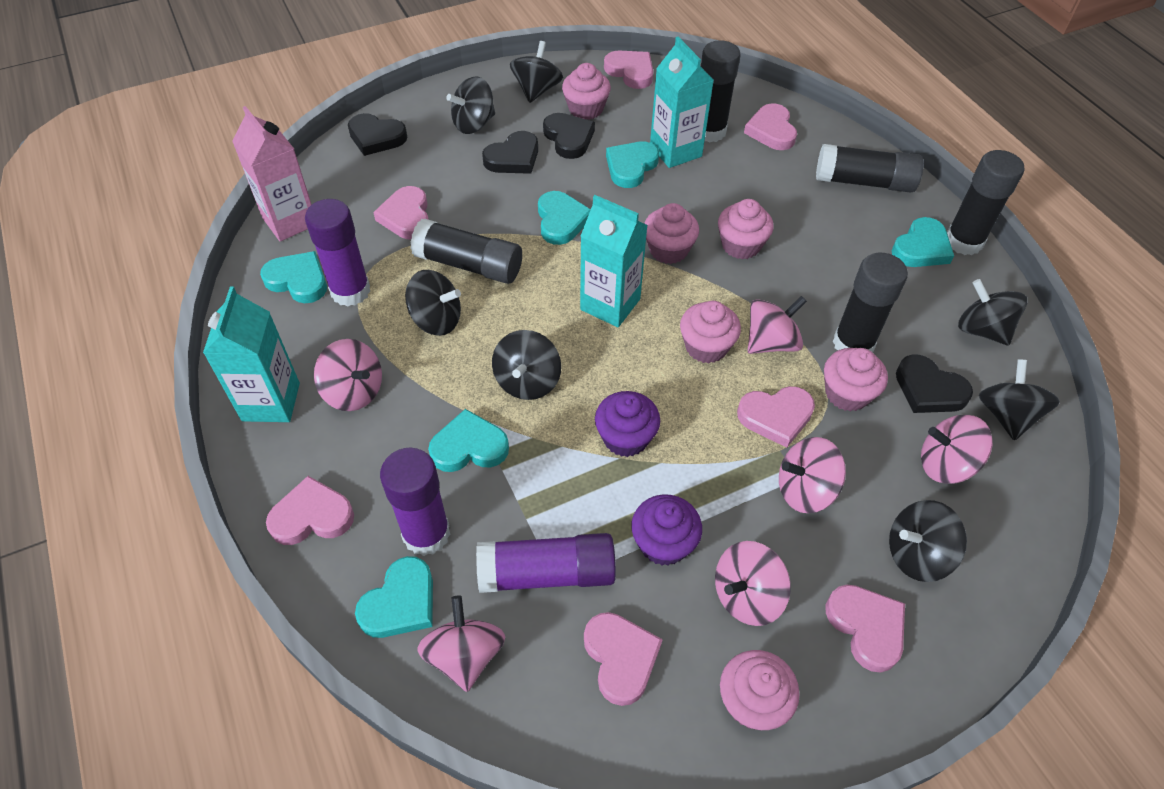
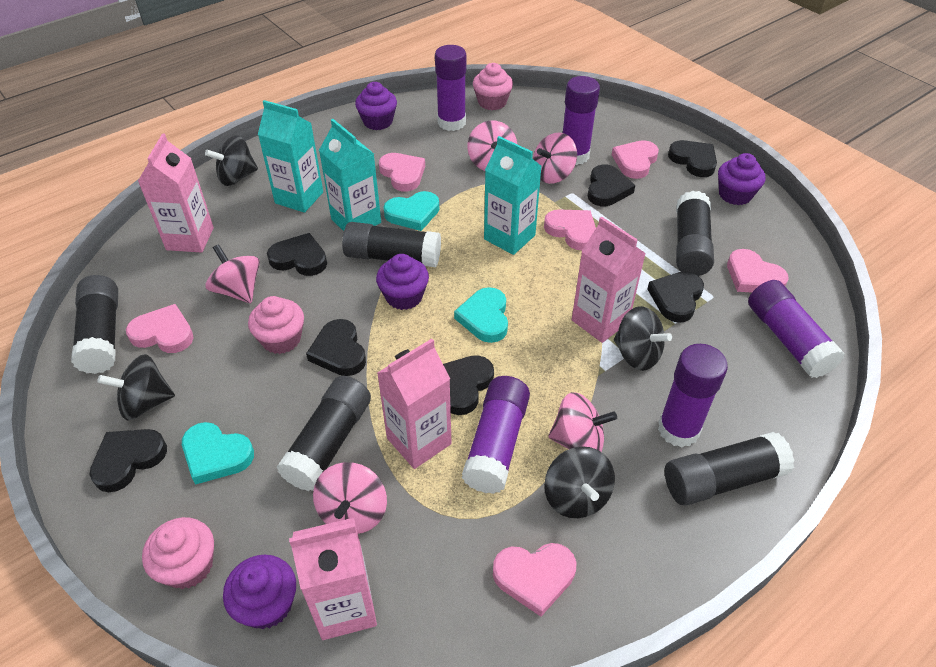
black heart: [348,113,407,156] [482,131,538,174] [543,113,595,159] [896,354,973,413] = 4 -> [90,429,167,492] [267,233,327,276] [306,319,366,376] [443,355,494,415] [588,164,635,206] [647,271,704,323] [668,140,717,177] = 7
black spinning top: [405,270,461,336] [447,76,495,134] [492,330,561,400] [510,41,563,103] [889,500,967,582] [958,279,1027,346] [979,359,1060,441] = 7 -> [97,354,175,420] [205,135,258,186] [544,446,615,518] [614,306,672,371] = 4
pink carton: [232,106,312,241] = 1 -> [138,133,214,253] [289,518,377,640] [377,339,451,469] [572,216,646,343] = 4
pink cupcake: [562,63,611,120] [644,203,699,264] [680,301,741,363] [718,199,774,259] [720,650,800,731] [824,348,888,411] = 6 -> [142,517,214,589] [248,296,304,354] [473,63,513,110] = 3
pink heart: [266,476,354,545] [373,186,429,239] [584,612,663,706] [604,51,653,89] [737,386,815,448] [744,103,797,150] [826,585,905,672] = 7 -> [126,304,194,353] [379,153,425,191] [493,543,576,617] [544,209,596,250] [612,140,659,179] [727,249,788,293] = 6
pink spinning top: [314,339,382,411] [417,596,505,692] [715,541,791,626] [747,296,807,354] [779,437,846,513] [921,415,993,484] = 6 -> [206,244,260,303] [313,462,387,534] [467,120,518,171] [533,133,577,184] [548,392,617,452] = 5
purple cupcake: [595,391,660,457] [631,494,702,566] = 2 -> [223,555,296,629] [355,82,397,130] [376,254,429,310] [718,153,766,205] = 4
purple glue stick: [305,199,370,306] [380,448,450,556] [476,533,616,593] = 3 -> [435,45,466,131] [462,376,530,494] [563,76,600,165] [658,344,728,447] [748,280,845,378] = 5
turquoise heart: [260,251,327,303] [355,556,433,638] [428,409,509,472] [538,191,591,245] [606,141,659,188] [892,217,954,267] = 6 -> [182,422,254,485] [383,191,439,231] [454,287,508,343] = 3

